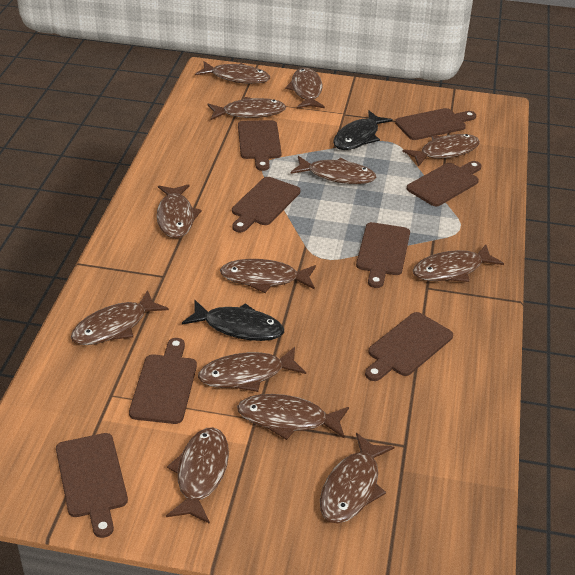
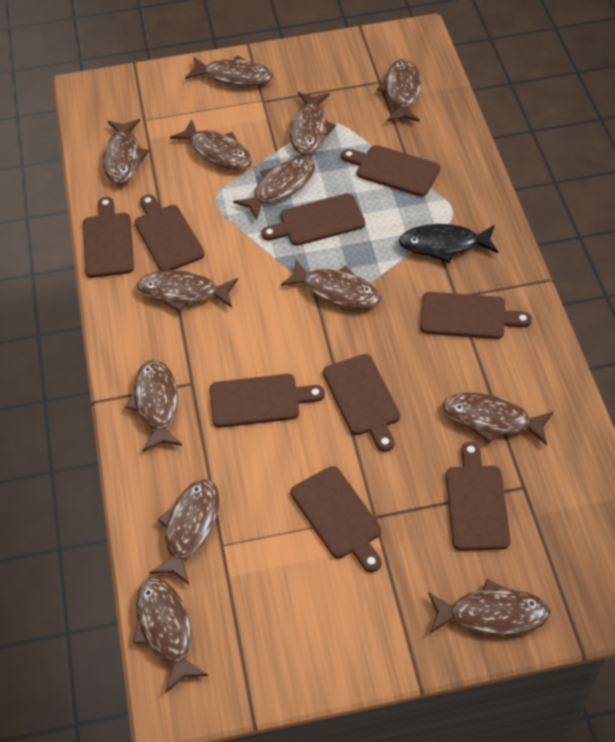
black fish: [182,300,284,341] [333,110,393,150] = 2 -> [399,224,498,263] = 1
brown cutting board: [56,433,128,538] [129,338,197,424] [232,177,300,232] [238,120,281,171] [356,222,410,288] [365,312,453,381] [395,108,476,140] [407,161,482,206] = 8 -> [83,197,134,278] [135,194,205,271] [210,374,325,428] [261,193,365,246] [291,466,381,572] [323,354,400,452] [341,145,440,197] [420,292,532,339] [446,442,511,551] = 9

